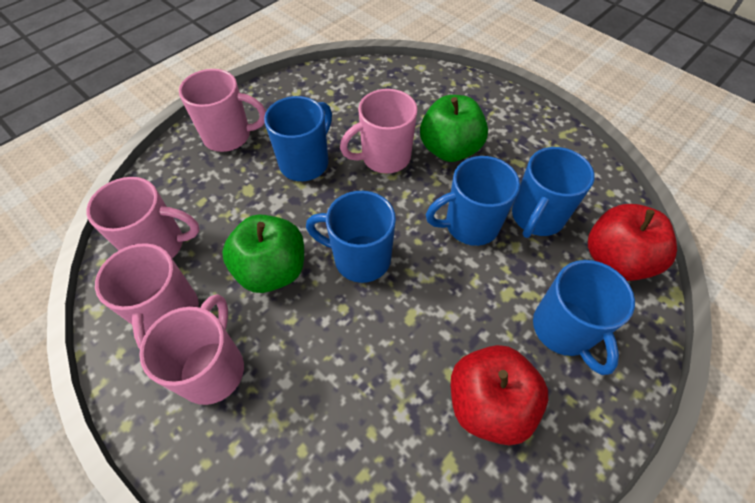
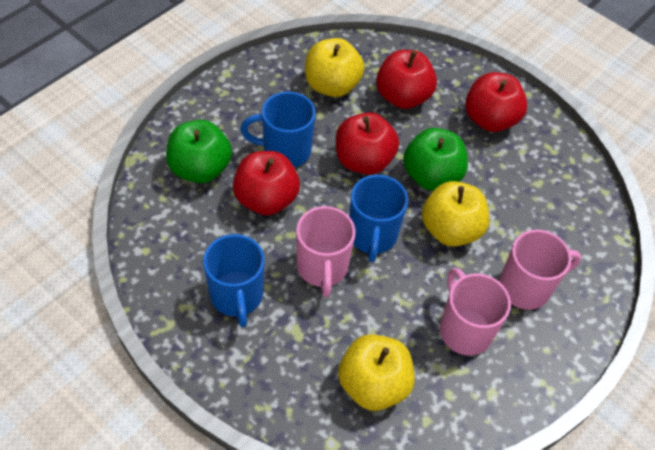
blue mug: [264,96,332,181] [306,191,396,283] [426,156,520,246] [512,147,595,238] [533,260,635,375] = 5 -> [203,234,265,328] [240,92,316,167] [349,175,408,262] = 3
pink mug: [86,177,200,259] [95,243,199,349] [139,294,244,405] [179,69,266,152] [340,89,418,174] = 5 -> [296,206,356,297] [440,268,511,355] [499,230,581,310] = 3
red apple: [451,345,548,445] [588,204,677,281] = 2 -> [233,151,300,215] [336,112,399,175] [376,50,437,109] [465,72,528,132] = 4
yellow apple: none = 0 -> [305,38,364,97] [338,334,415,411] [422,181,489,247] = 3

